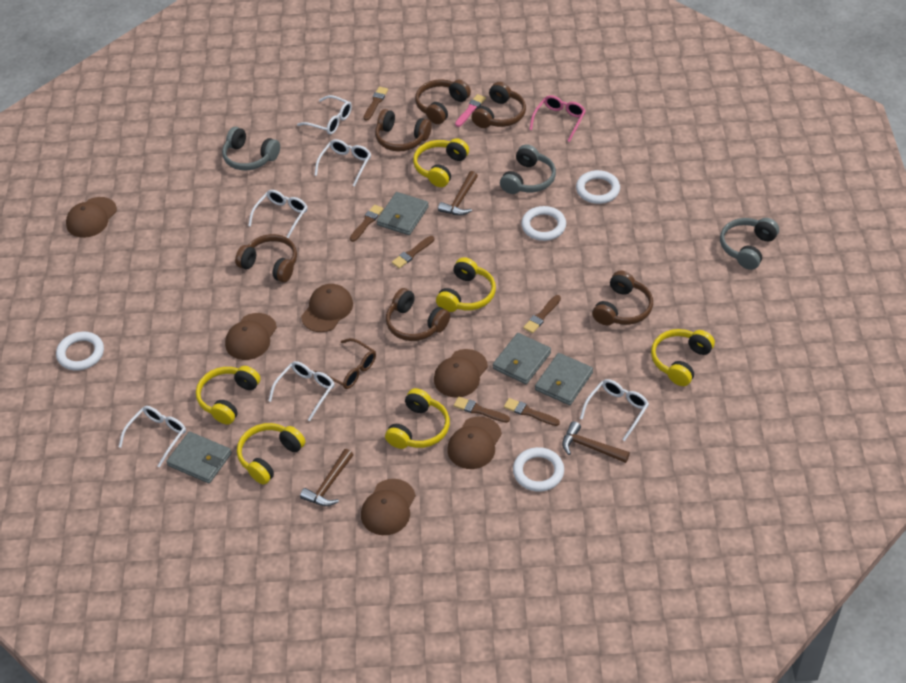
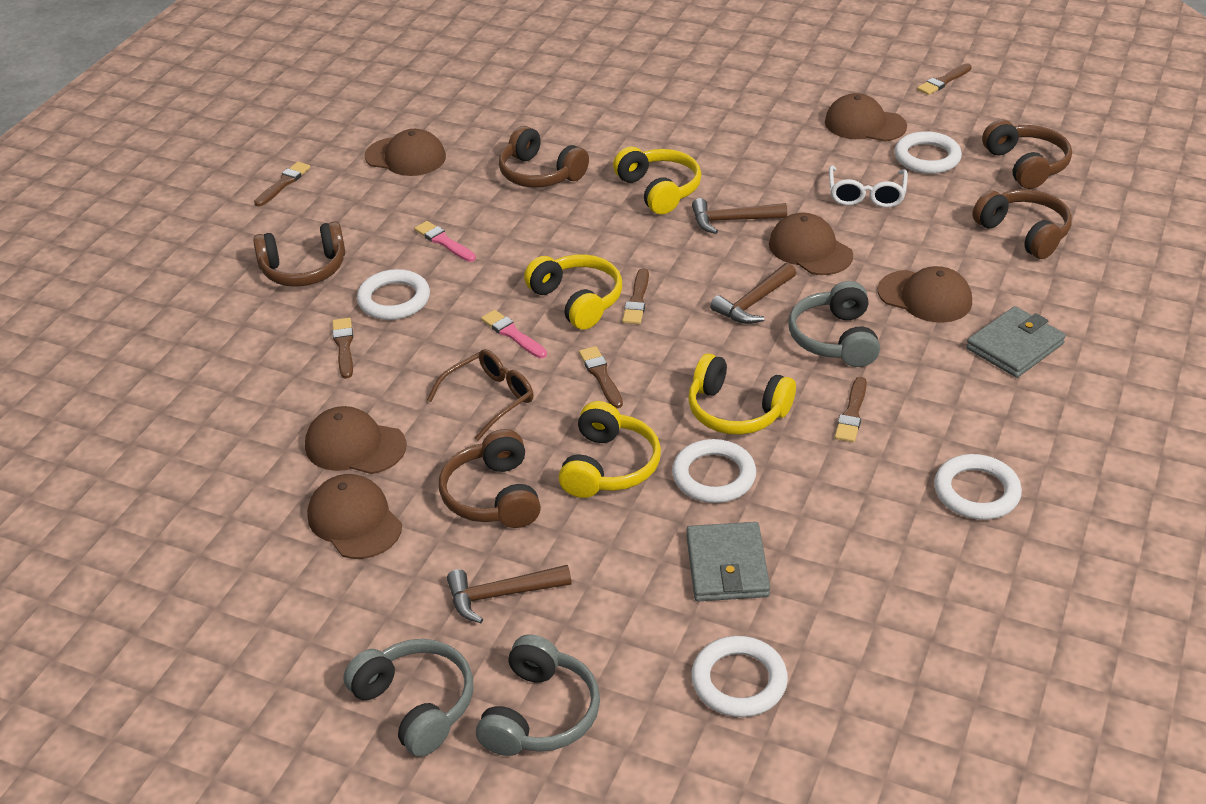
brown headphones: [235,234,297,283] [375,109,432,151] [386,288,450,341] [415,79,471,124] [472,82,526,128] [592,271,653,325] = 6 -> [253,221,345,287] [439,429,541,528] [499,126,589,187] [972,189,1072,259] [982,120,1072,189] = 5
grey wallet: [166,431,232,483] [377,192,429,235] [493,333,551,384] [535,353,593,405] = 4 -> [686,522,770,601] [966,306,1066,378] = 2
pink brush: [455,94,486,127] = 1 -> [414,221,476,262] [481,310,547,358] = 2
pink glasses: [529,95,586,142] = 1 -> none = 0
white glasses: [119,406,186,467] [248,190,308,239] [269,361,335,421] [297,95,352,134] [315,139,371,187] [580,379,649,441] = 6 -> [829,165,908,208] = 1
white ring: [56,332,104,370] [513,447,564,492] [521,206,566,241] [576,170,620,204] = 4 -> [357,269,430,320] [672,439,756,503] [691,636,788,717] [894,131,962,174] [934,454,1022,520] = 5
yellow headphones: [196,366,260,425] [237,423,305,485] [385,388,450,449] [413,138,469,187] [436,257,496,312] [651,329,715,386] = 6 -> [524,254,622,330] [558,401,661,498] [613,147,701,214] [688,353,796,435] = 4

